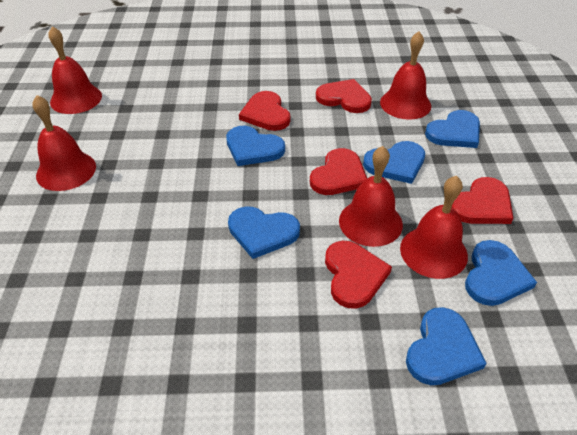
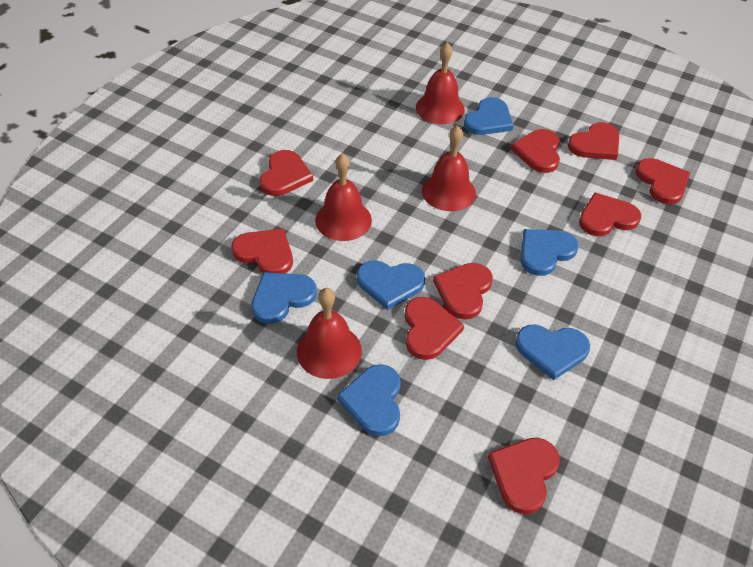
red bell: [32,95,96,191] [48,26,102,114] [339,146,403,247] [380,31,431,120] [400,176,468,279] = 5 -> [297,288,362,379] [315,153,372,241] [416,42,465,124] [422,125,476,211] = 4
red heart: [239,91,291,131] [310,148,367,195] [316,79,372,113] [325,241,392,309] [452,177,513,224] = 5 -> [231,229,293,274] [260,150,313,196] [404,297,464,360] [433,263,493,320] [488,438,560,514] [511,129,560,173] [568,122,619,160] [579,193,641,236] [635,158,690,204] = 9

